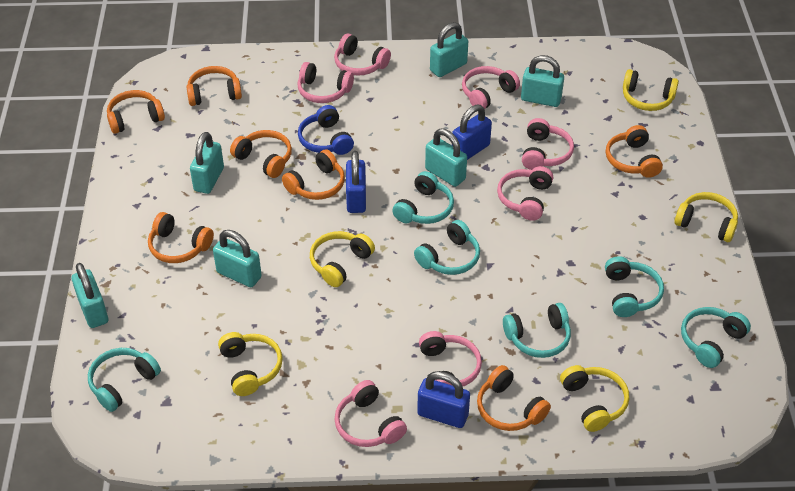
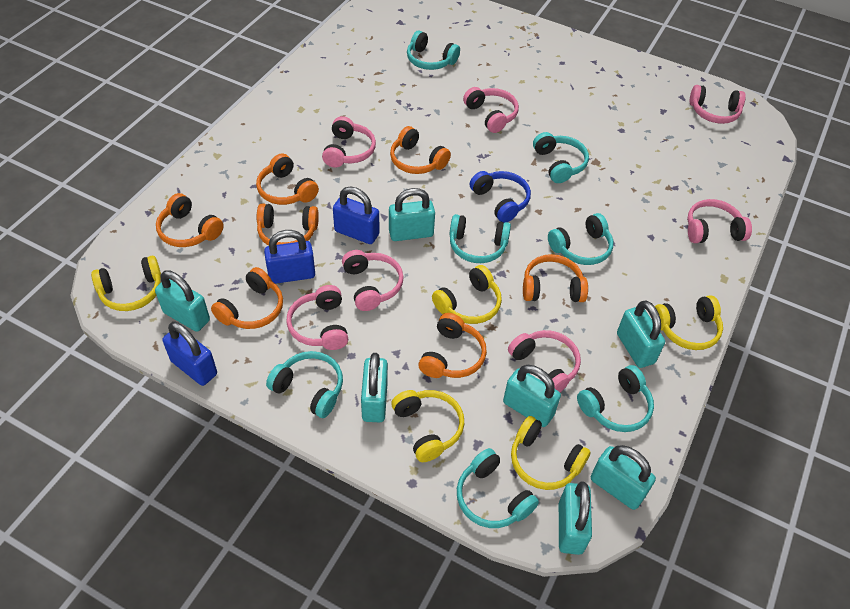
turquoise headphones: [88,348,161,412] [392,171,454,224] [414,220,480,275] [503,303,571,358] [605,256,664,317] [681,307,751,368] = 6 -> [266,351,343,418] [407,30,460,70] [449,214,511,263] [457,448,539,528] [533,132,589,183] [548,213,614,265] [577,365,654,432] = 7
turquoise padlock: [72,263,108,328] [190,132,224,194] [213,230,262,287] [425,129,467,187] [430,22,468,77] [521,55,564,107] = 6 -> [155,270,210,332] [361,353,388,422] [389,188,435,241] [503,365,561,427] [559,481,592,555] [591,445,656,510] [617,300,665,368] = 7

